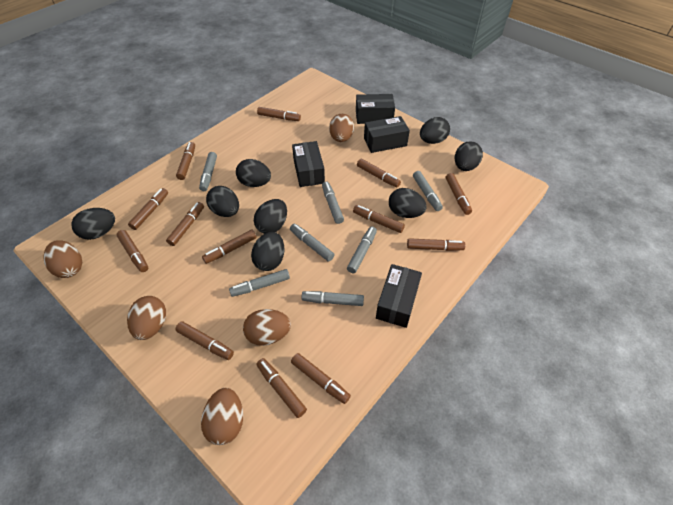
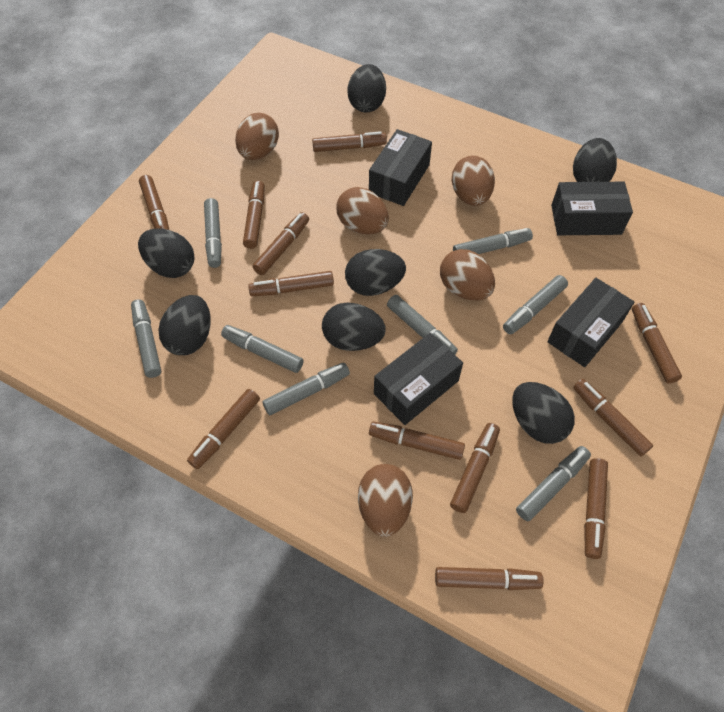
black egg: [71,208,115,240] [206,186,239,217] [236,159,271,187] [251,232,285,271] [254,199,287,234] [389,188,427,218] [420,117,450,144] [455,141,483,171] = 8 -> [138,228,195,278] [159,295,211,355] [322,303,386,351] [345,249,406,296] [347,64,386,112] [512,382,575,444] [573,138,617,182] = 7
brown marker: [116,230,148,272] [128,188,168,230] [166,202,204,246] [175,322,234,360] [176,142,195,180] [202,230,257,264] [256,358,307,418] [257,107,301,121] [291,353,351,404] [353,205,405,233] [357,159,401,187] [407,238,465,251] [446,173,472,215] = 13 -> [139,175,169,230] [187,389,260,469] [243,181,265,249] [248,271,334,296] [253,212,309,275] [312,131,387,152] [369,421,465,460] [435,567,543,590] [450,423,500,513] [573,379,653,456] [584,458,608,559] [632,303,682,384] = 12
grey marker: [199,152,217,191] [229,269,290,297] [290,224,334,262] [301,291,364,306] [322,182,344,224] [347,227,377,273] [413,171,443,211] = 7 -> [131,299,161,378] [204,198,222,268] [221,325,304,373] [262,363,350,415] [387,295,458,355] [453,228,533,254] [503,275,568,334] [516,446,591,521] = 8

